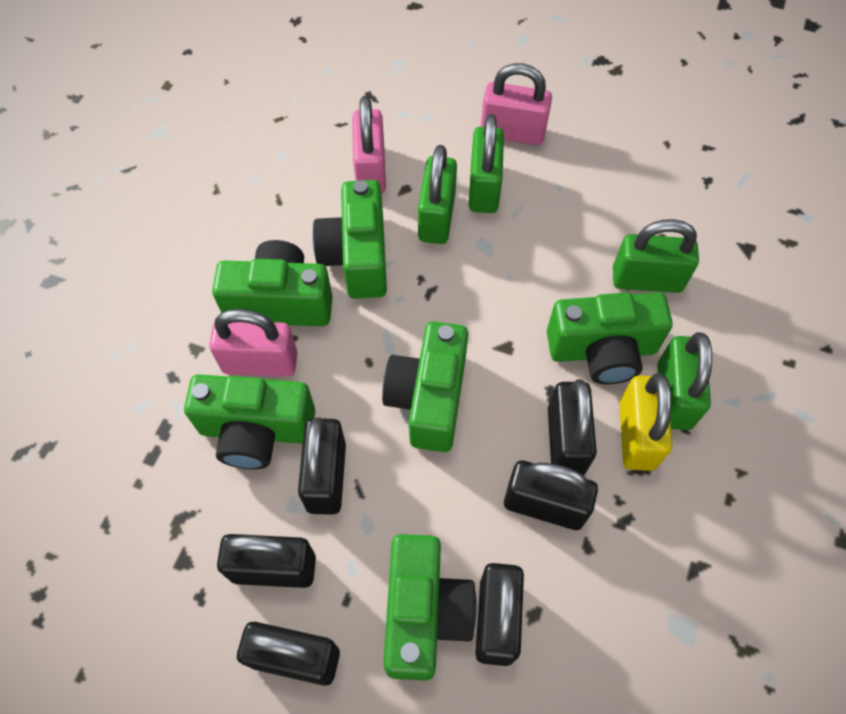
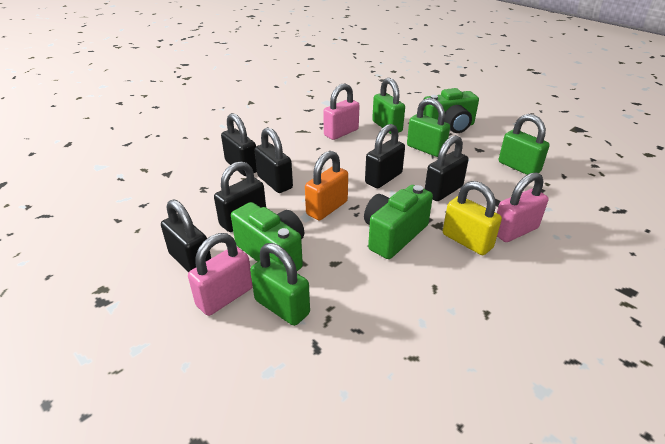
green camera: [184,374,315,469] [212,240,333,326] [312,180,387,299] [382,321,468,452] [383,534,477,681] [547,292,673,384] = 6 -> [231,202,304,271] [364,185,433,259] [423,88,479,133] = 3
orange padlock: none = 0 -> [305,151,348,221] = 1

